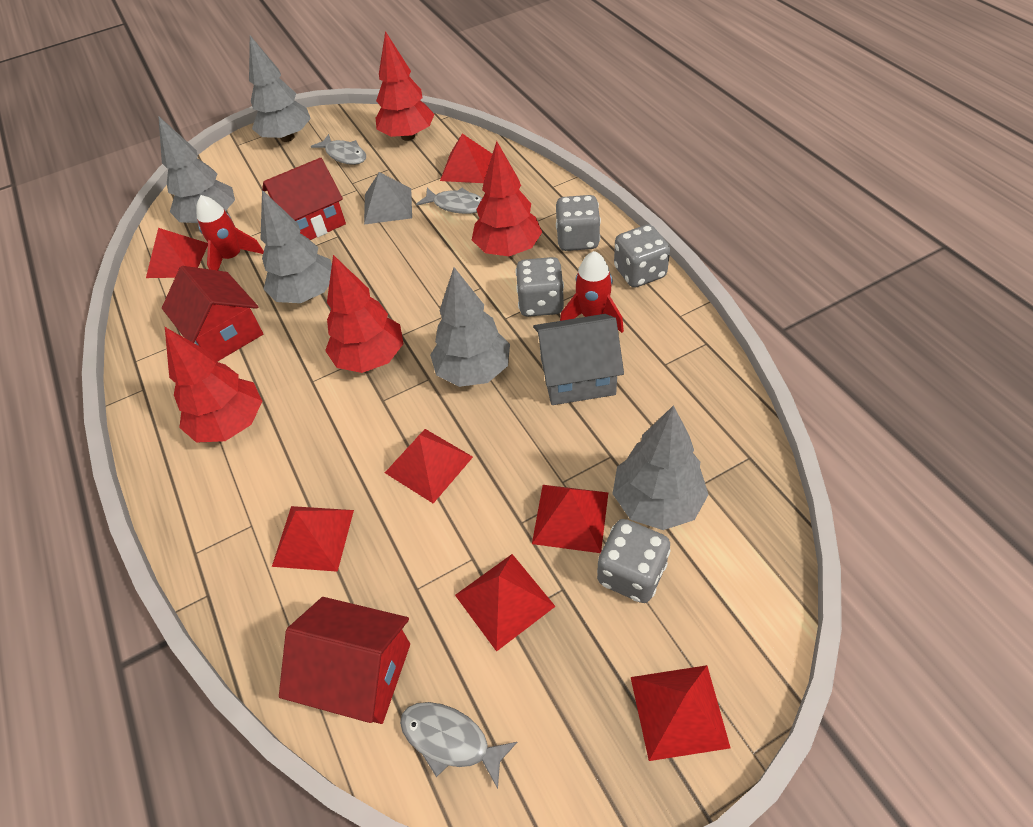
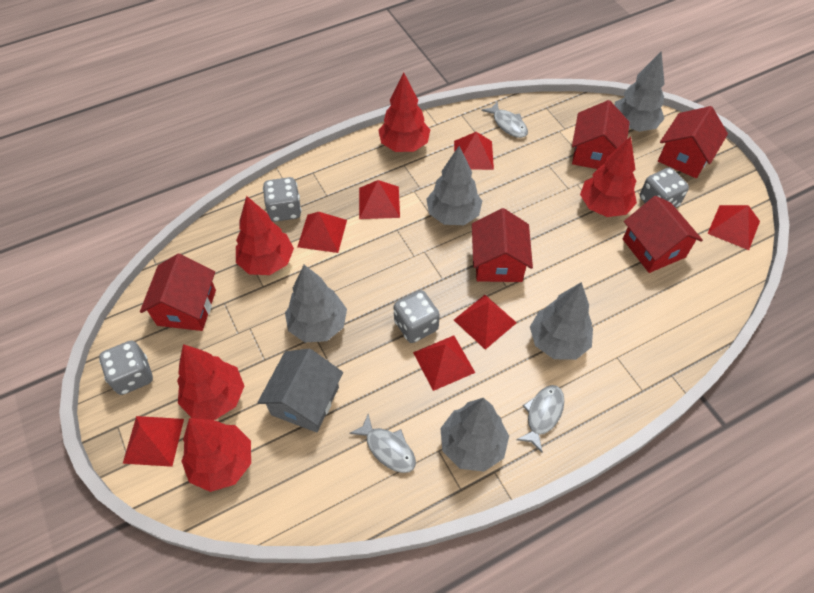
grey pyramid: [364,172,412,224] = 1 -> none = 0
red house: [162,266,263,362] [262,158,346,240] [279,597,410,724] = 3 -> [140,253,216,331] [472,208,533,282] [572,100,630,169] [623,196,703,273] [658,106,728,178] = 5
red rocket: [196,195,264,271] [560,251,624,333] = 2 -> none = 0
red tree: [165,327,262,443] [325,255,404,373] [376,31,435,141] [472,141,542,256] = 4 -> [177,344,244,420] [182,418,251,492] [236,196,294,275] [378,72,430,152] [580,137,637,217] = 5

